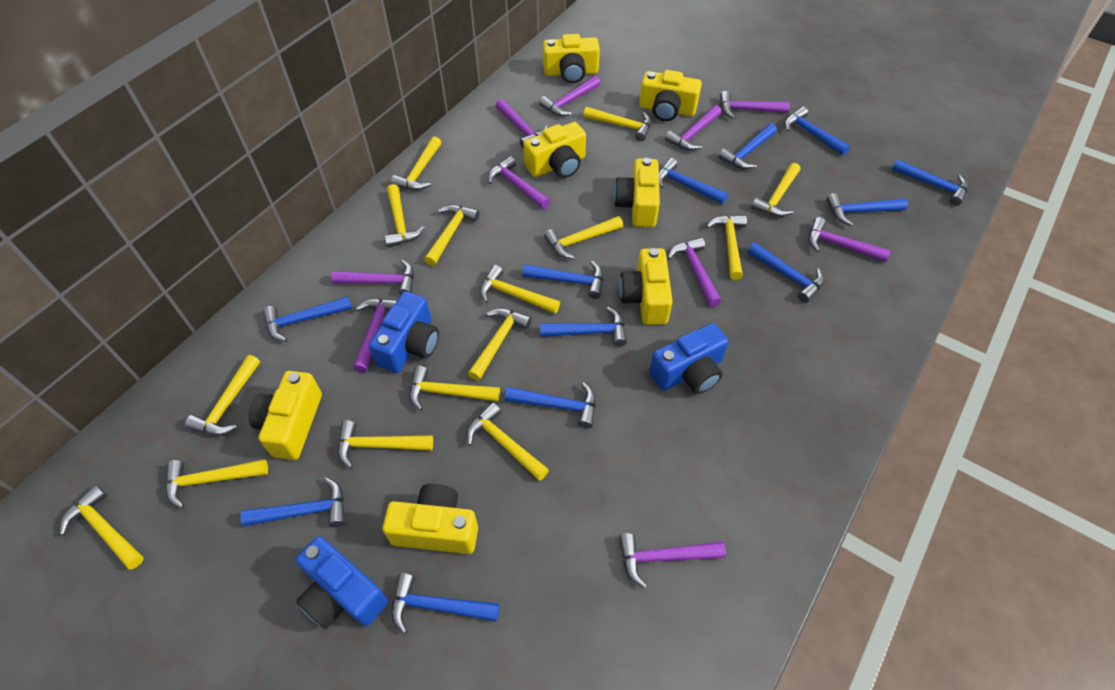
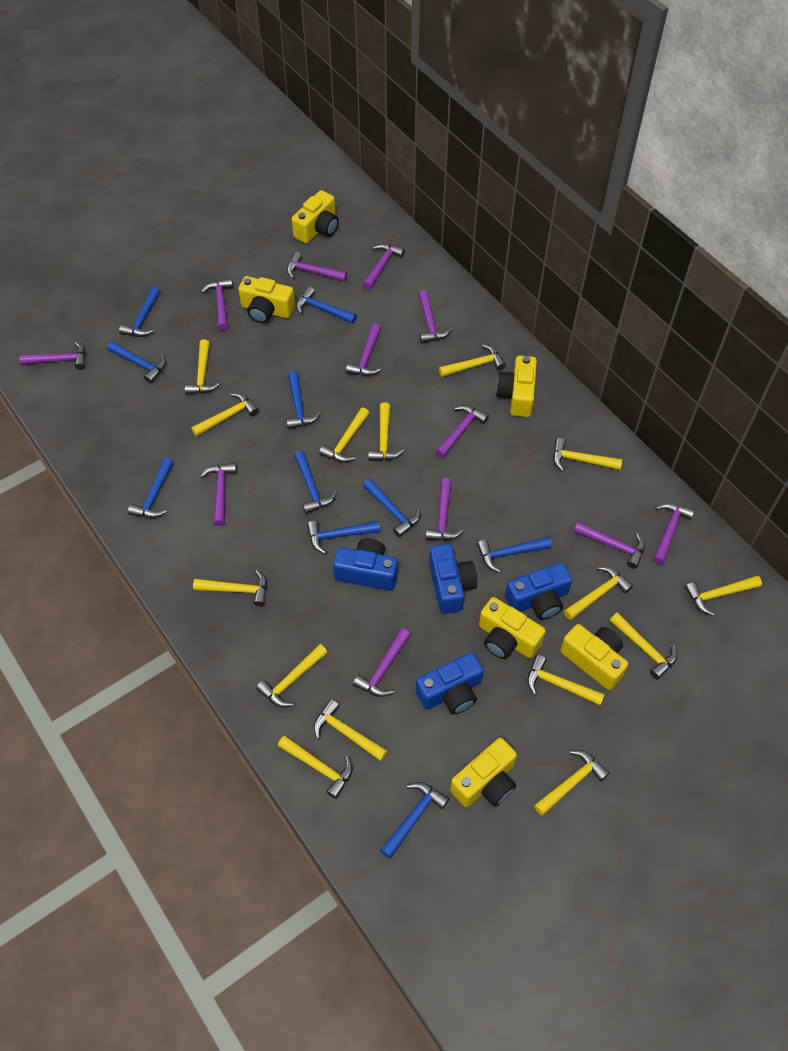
blue camera: [295,536,388,629] [369,291,439,373] [649,323,729,394] = 3 -> [333,538,398,591] [416,652,484,715] [429,544,477,614] [505,563,572,620] = 4
blue hammer: [240,477,345,527] [263,296,352,342] [392,573,499,634] [505,382,596,428] [522,261,603,299] [540,307,627,346] [659,158,728,204] [719,123,777,169] [747,243,824,303] [784,107,850,155] [826,193,908,226] [892,159,968,206] = 12 -> [107,341,166,383] [119,287,160,337] [128,458,174,518] [286,371,320,429] [294,451,336,514] [297,286,357,324] [307,521,380,554] [363,479,421,538] [380,782,449,859] [477,537,552,573] = 10
purple hammer: [331,260,414,295] [353,299,397,373] [488,156,550,209] [496,99,548,149] [539,76,600,116] [619,533,726,588] [665,105,721,151] [667,237,721,307] [720,91,790,119] [809,217,890,262] = 10 -> [19,341,86,370] [200,463,237,526] [201,278,233,331] [287,252,347,282] [346,323,381,376] [353,628,411,697] [363,243,405,290] [419,290,452,343] [426,478,463,540] [435,405,489,458] [574,522,645,569] [653,503,695,565] = 12
yellow camera: [249,371,322,460] [383,484,478,554] [524,122,586,178] [543,34,600,83] [614,158,660,227] [619,248,673,325] [639,70,702,121] = 7 -> [238,276,295,323] [292,190,339,244] [450,738,517,807] [479,597,546,659] [496,356,537,417] [560,624,628,690] = 6

